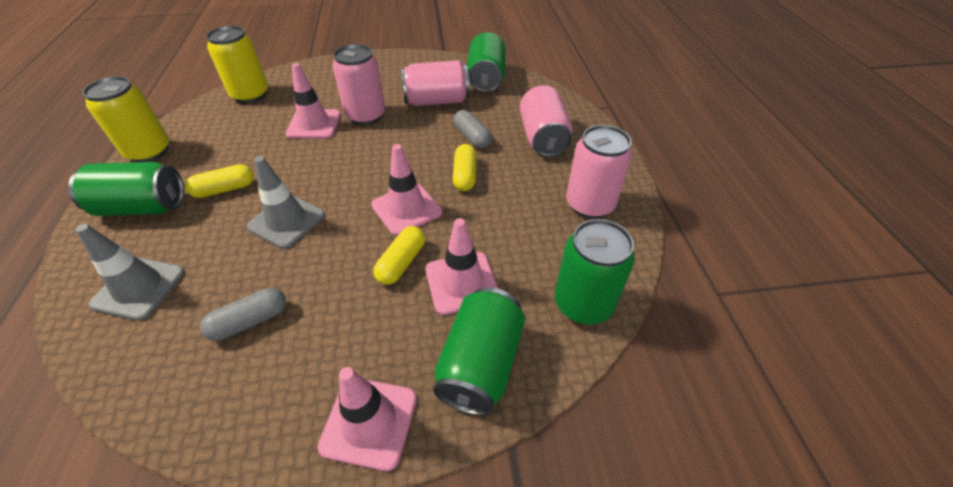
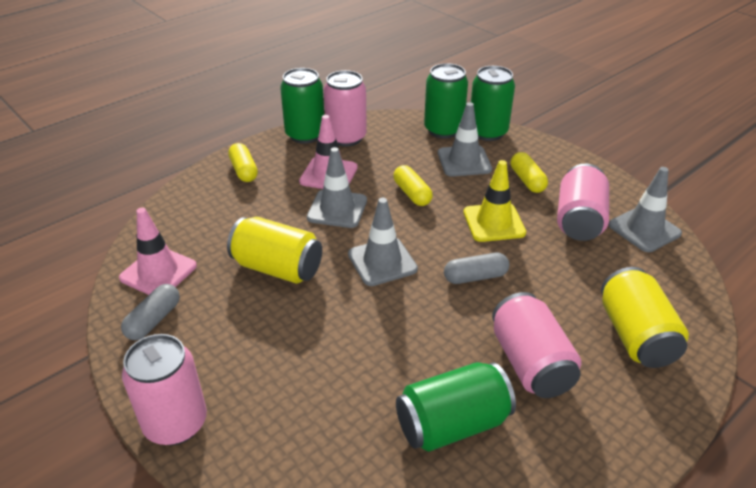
grey traffic cone: [76,224,185,321] [247,156,325,249] = 2 -> [307,147,367,228] [348,198,418,286] [438,102,492,177] [609,167,682,252] = 4
pink traffic cone: [285,63,341,139] [318,367,417,471] [371,144,442,235] [426,218,499,315] = 4 -> [119,208,197,295] [299,115,358,189] = 2
yellow traffic cone: none = 0 -> [463,160,526,242] = 1

